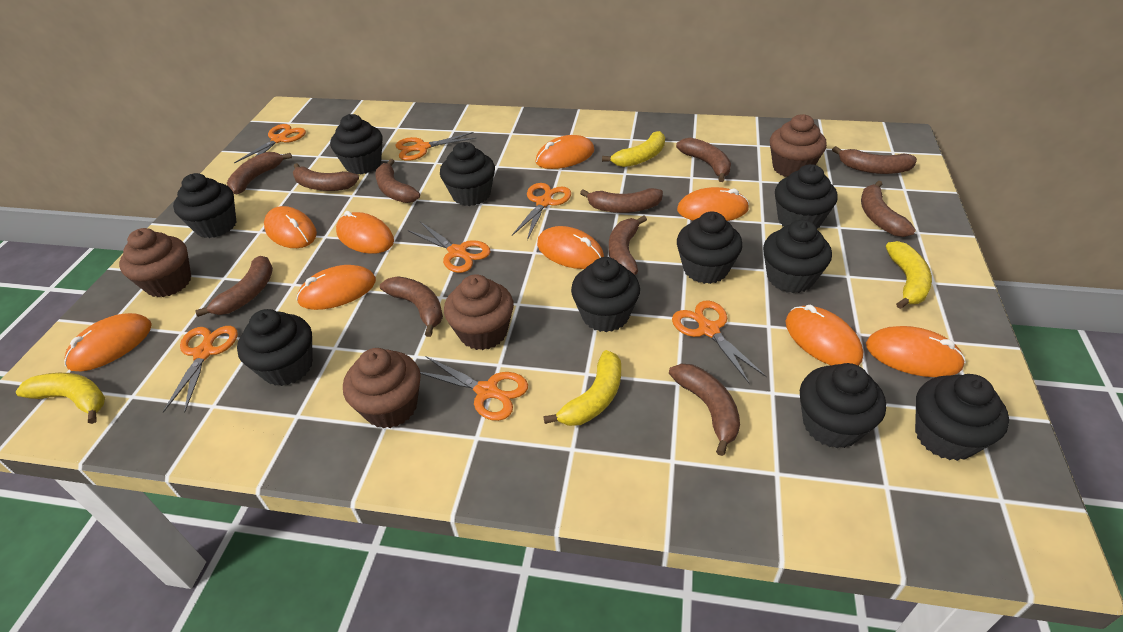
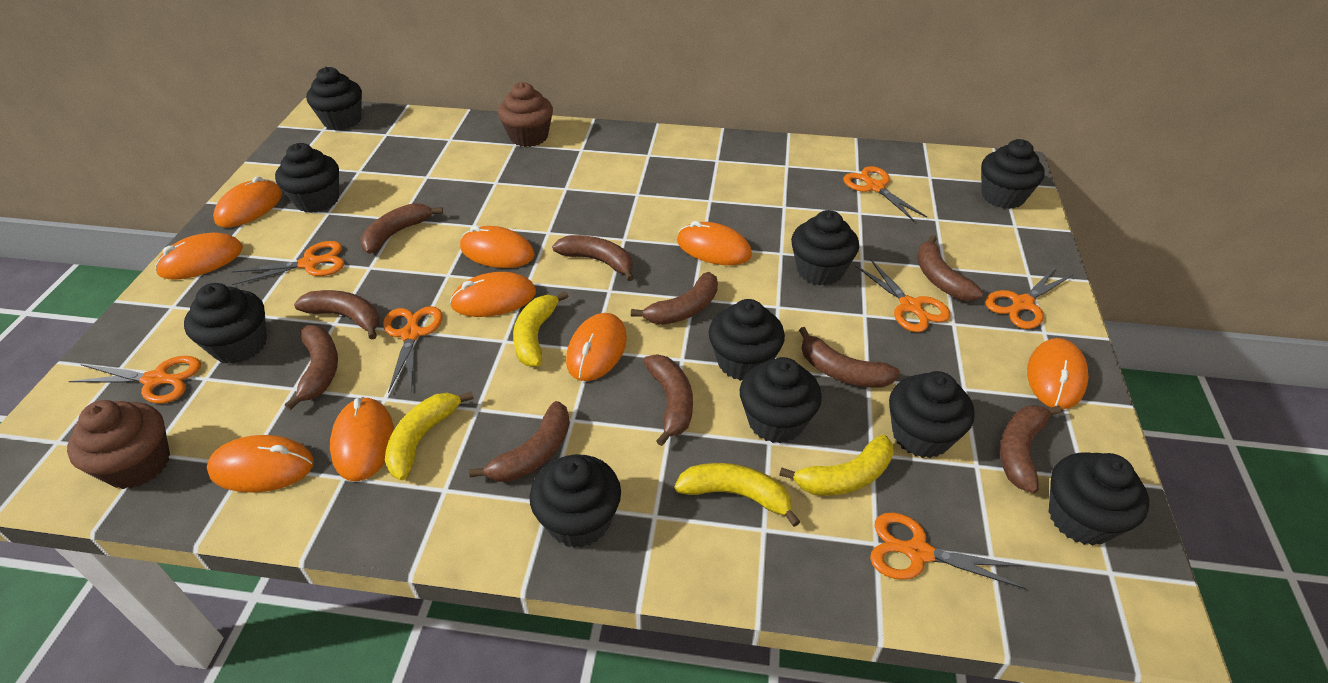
brown banana: [195,256,273,317] [227,152,292,195] [293,163,359,191] [375,159,420,203] [380,276,443,337] [580,188,663,213] [609,216,647,275] [669,364,740,456] [676,138,731,182] [832,146,917,174] [861,181,916,237] = 11 -> [285,325,338,410] [294,290,379,340] [361,203,443,254] [469,401,570,482] [552,235,634,281] [631,272,718,325] [643,354,693,446] [799,327,900,388] [917,235,983,301] [1000,405,1062,493] = 10
brown cupcake: [119,228,191,297] [343,348,421,428] [444,274,514,350] [770,114,827,177] = 4 -> [67,400,170,489] [498,82,553,147] = 2

